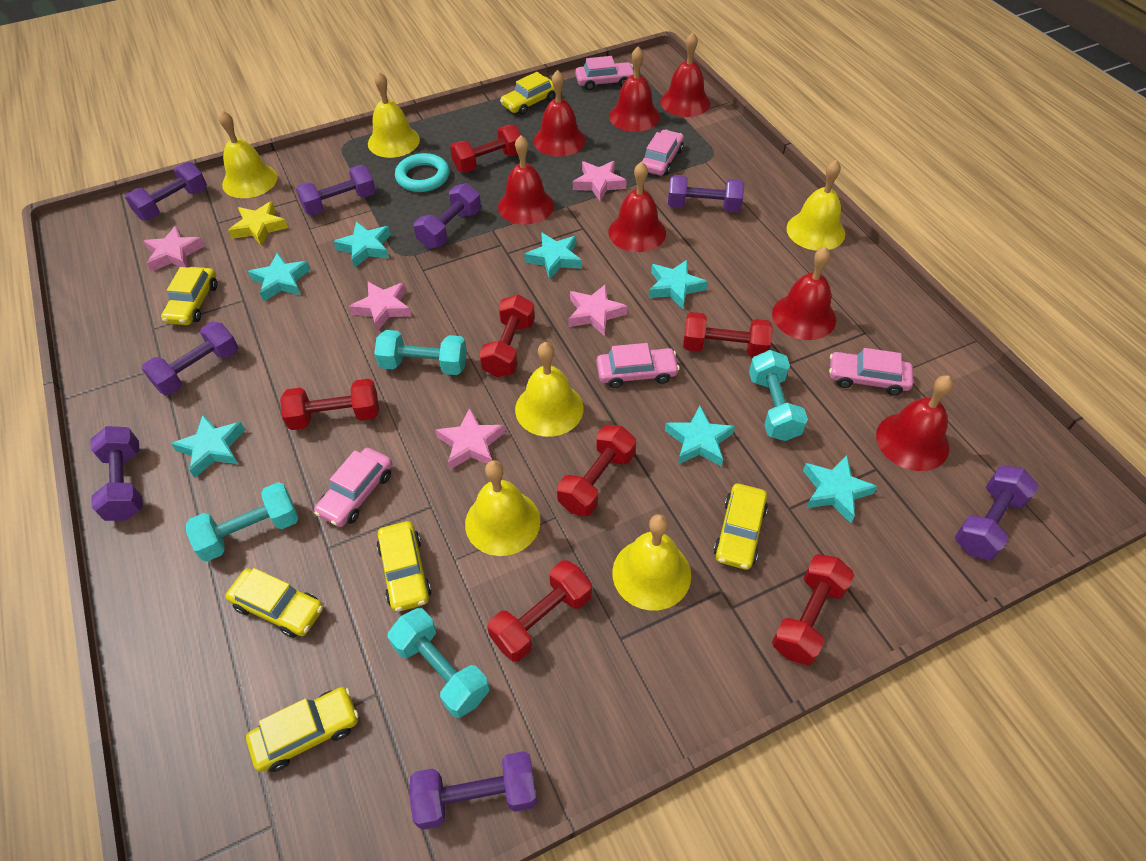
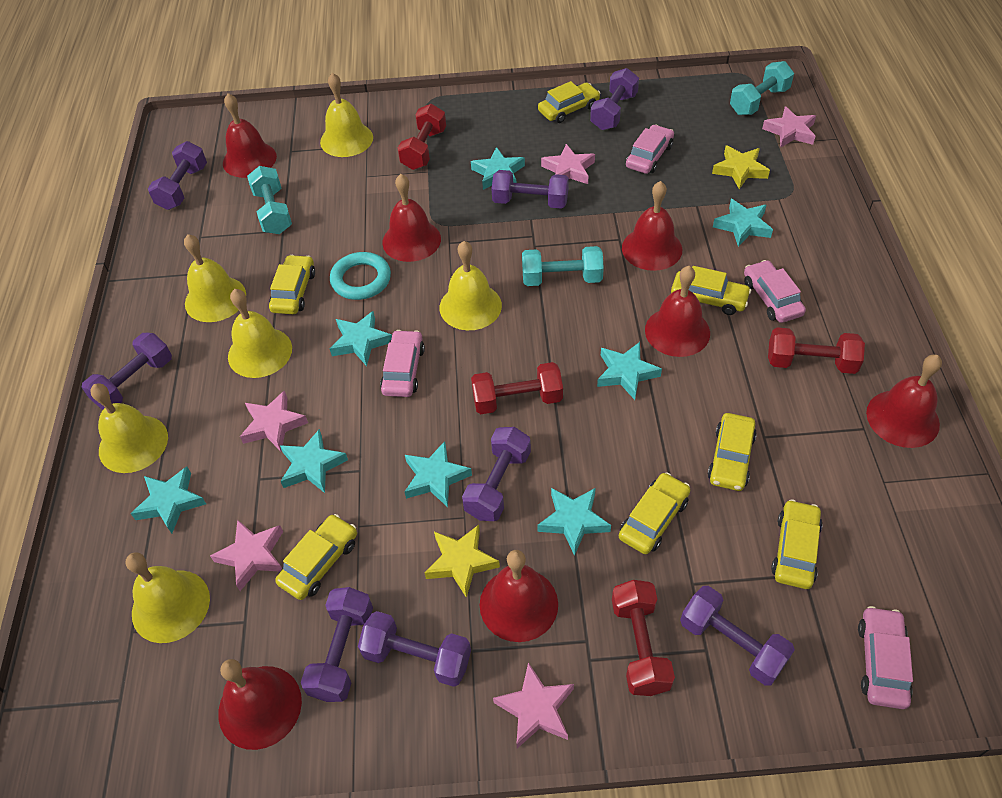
pink car: [314,448,392,527] [575,56,634,90] [597,343,680,388] [641,130,684,176] [829,348,913,396] = 5 -> [380,330,425,397] [626,125,674,174] [744,260,806,323] [858,606,913,709] = 4
red dumbbell: [280,379,379,430] [450,125,521,173] [479,294,535,377] [487,560,592,662] [557,425,636,517] [683,312,773,358] [772,554,854,665] = 7 -> [398,104,446,170] [471,362,563,414] [612,580,675,696] [768,327,865,374] = 4
turquoise dumbbell: [186,482,299,561] [374,330,467,375] [388,608,489,718] [749,350,808,441] = 4 -> [247,166,292,234] [522,246,604,286] [730,61,794,115] = 3
turquoise star: [171,415,245,478] [248,252,311,302] [333,222,391,268] [524,232,582,280] [648,260,708,309] [665,406,735,467] [803,455,878,523] = 7 -> [131,467,206,534] [280,429,348,493] [330,311,392,366] [405,441,472,507] [471,147,525,190] [537,488,611,556] [597,342,662,400] [713,199,773,247] = 8
yellow car: [161,267,218,325] [225,568,323,638] [246,687,359,772] [377,521,431,612] [500,72,556,115] [713,484,768,570] = 6 -> [269,255,315,314] [275,514,357,600] [538,81,600,123] [619,472,690,554] [671,266,751,315] [708,413,757,491] [771,499,823,589] = 7
yellow star: [228,201,288,246] = 1 -> [425,525,500,598] [712,146,770,189] = 2

